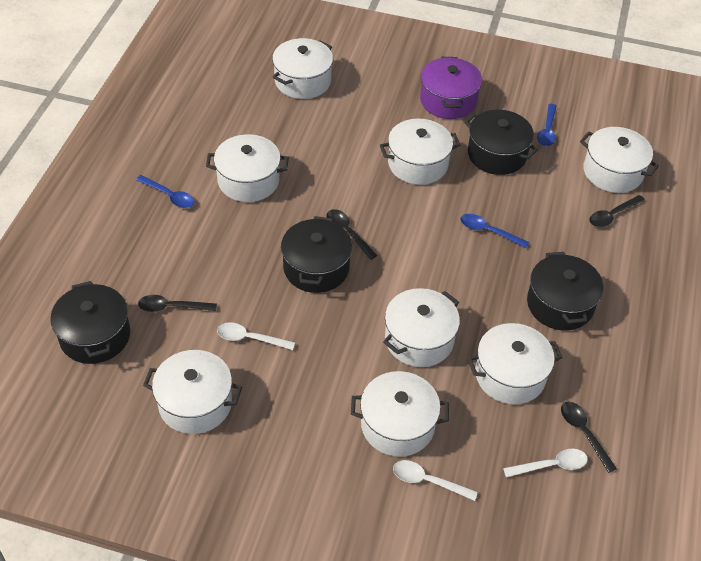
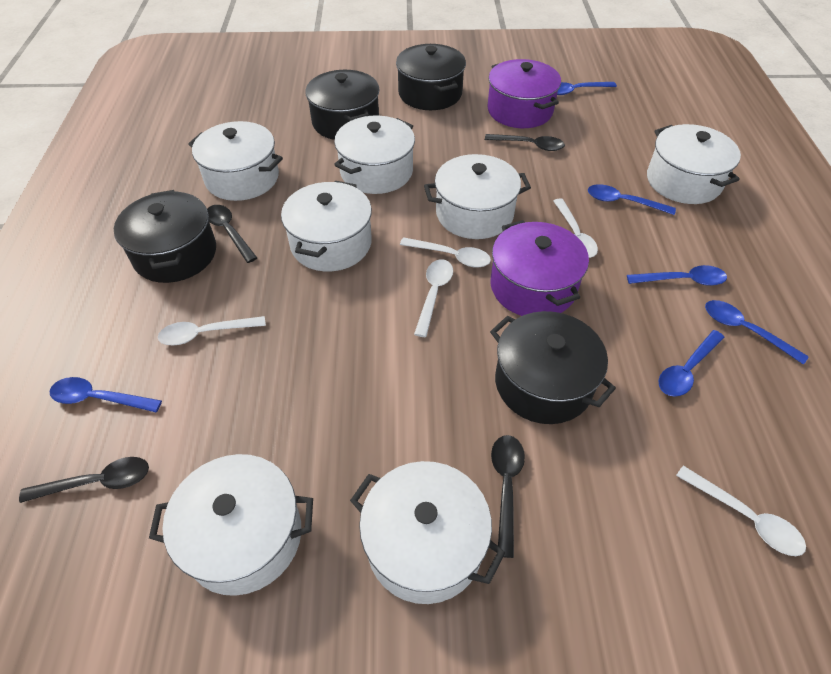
blue spoon: [136,175,194,208] [460,214,529,248] [537,104,557,147] = 3 -> [49,377,162,412] [557,82,617,95] [588,184,676,215] [627,265,727,286] [659,330,725,397] [705,300,809,365] = 6
purple pot: [420,57,482,119] = 1 -> [487,59,561,128] [490,220,589,316] = 2
white pot: [143,350,242,434] [206,134,289,202] [272,38,333,99] [351,371,449,457] [380,119,461,185] [383,288,460,367] [467,323,563,404] [580,127,659,193] = 8 -> [149,454,313,596] [188,121,283,201] [281,181,372,271] [334,116,415,194] [350,461,505,604] [424,154,531,239] [647,124,741,204] = 7
white spoon: [217,322,295,350] [393,460,478,501] [503,449,588,478] = 3 -> [158,316,266,345] [400,237,491,268] [414,259,453,337] [553,198,598,258] [676,466,806,556] = 5

